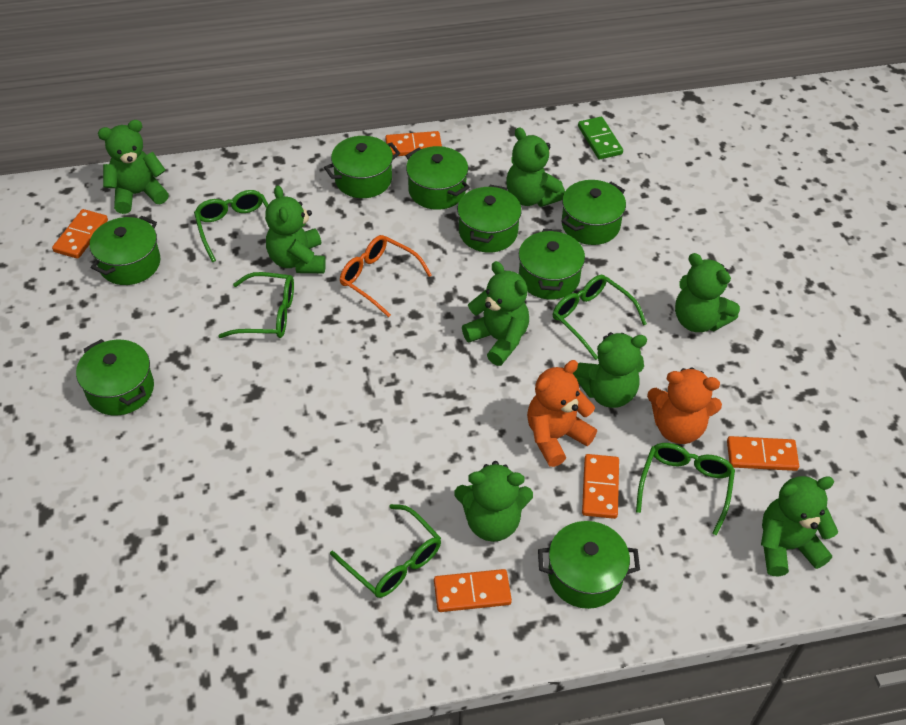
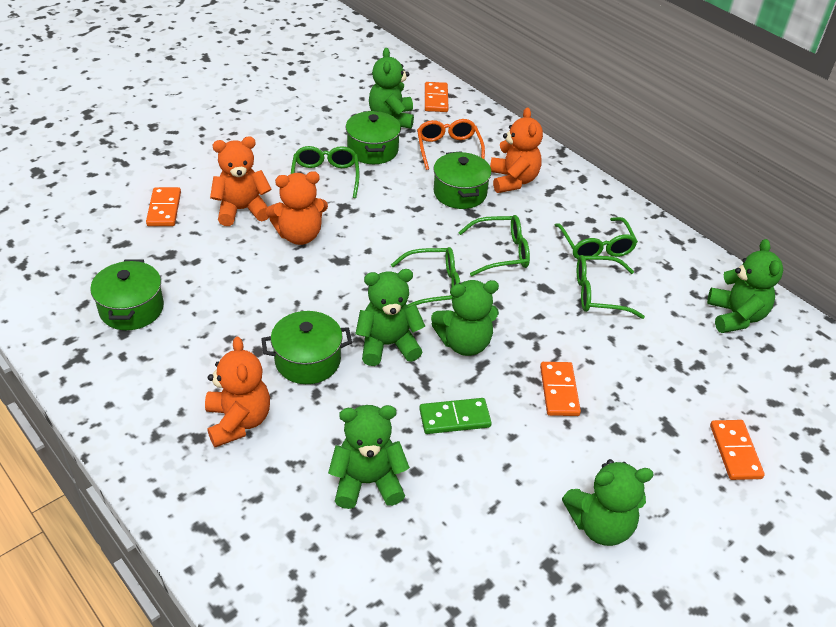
green pot: [76,339,154,415] [90,216,160,285] [324,136,400,198] [406,146,470,210] [457,185,522,253] [519,229,585,300] [538,521,640,609] [561,180,626,245] = 8 -> [90,259,164,330] [261,311,352,384] [346,111,401,164] [433,151,491,209] = 4
green teddy bear: [98,120,169,214] [265,185,326,273] [454,461,533,542] [462,261,529,366] [506,127,565,207] [573,332,647,408] [675,253,740,332] [761,476,838,576] = 8 -> [328,405,410,509] [355,269,425,366] [369,48,414,129] [431,280,499,356] [562,459,654,546] [707,239,783,333] = 6
orange domino: [52,209,108,259] [385,131,442,156] [434,569,512,612] [582,454,619,519] [727,436,799,471] = 5 -> [146,187,181,226] [425,82,448,112] [540,362,581,416] [710,420,765,480] = 4
orange teddy bear: [527,360,597,467] [647,367,722,444] = 2 -> [205,336,270,447] [210,136,271,226] [266,171,328,245] [490,107,543,193] = 4

